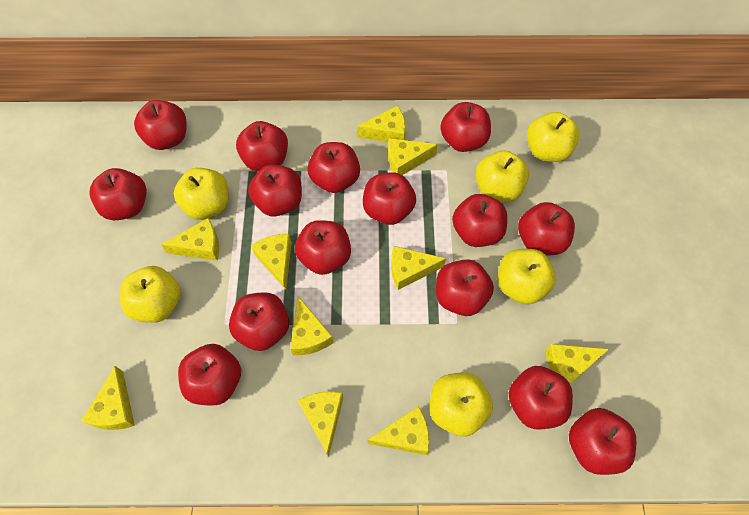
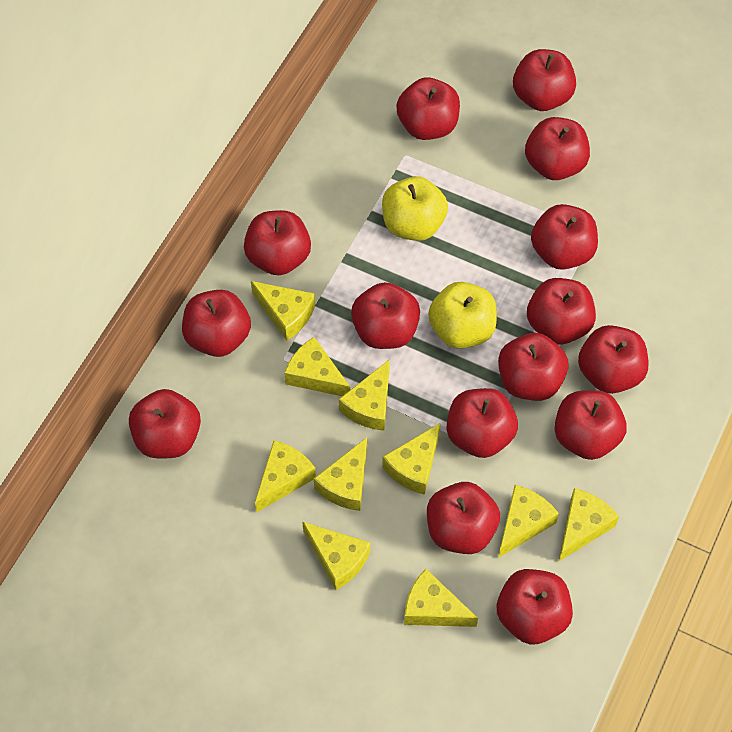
yellow apple: [120,266,181,323] [174,168,228,220] [430,372,493,437] [476,150,529,202] [497,249,556,305] [527,112,580,162] = 6 -> [382,176,448,241] [428,282,497,349] = 2

